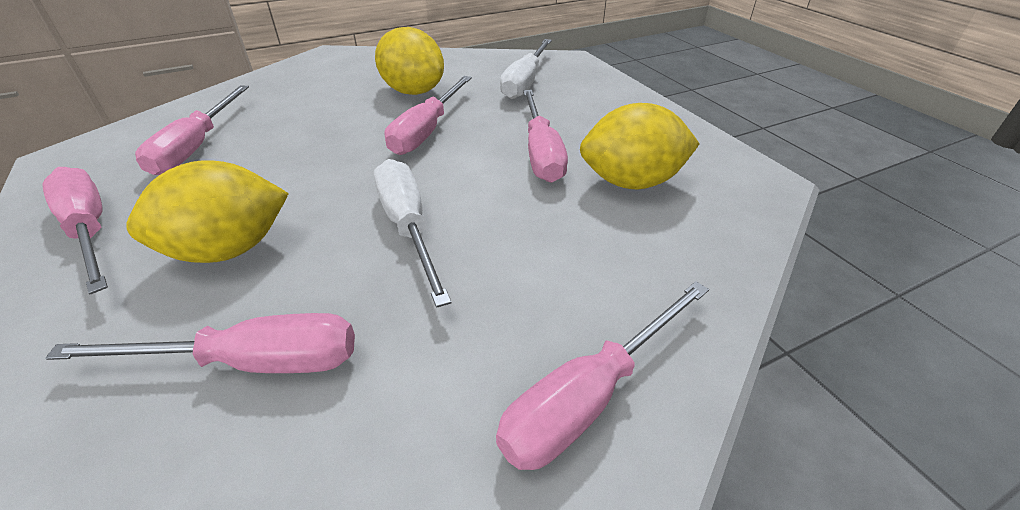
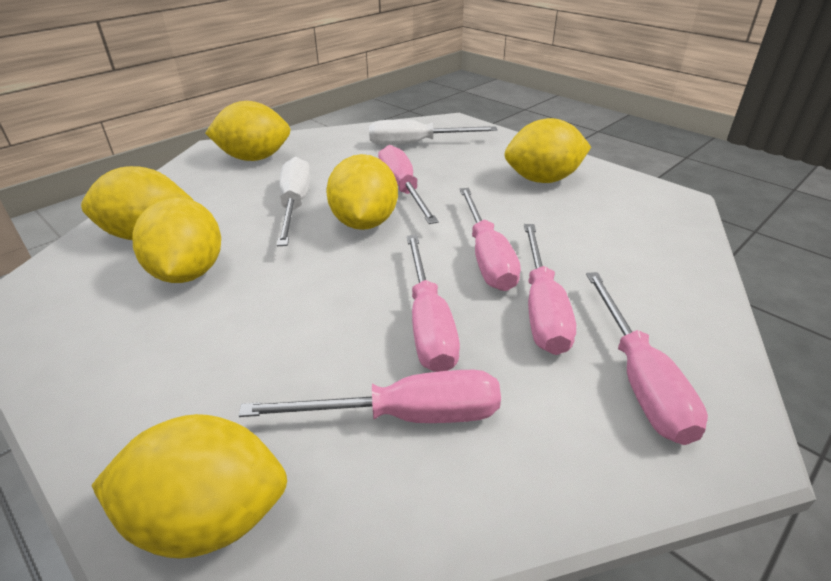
yellow lemon: [126,160,289,263] [375,27,444,95] [580,103,700,189] = 3 -> [81,166,193,240] [91,414,287,559] [132,197,221,283] [205,101,291,161] [326,154,398,230] [504,118,591,183] = 6

